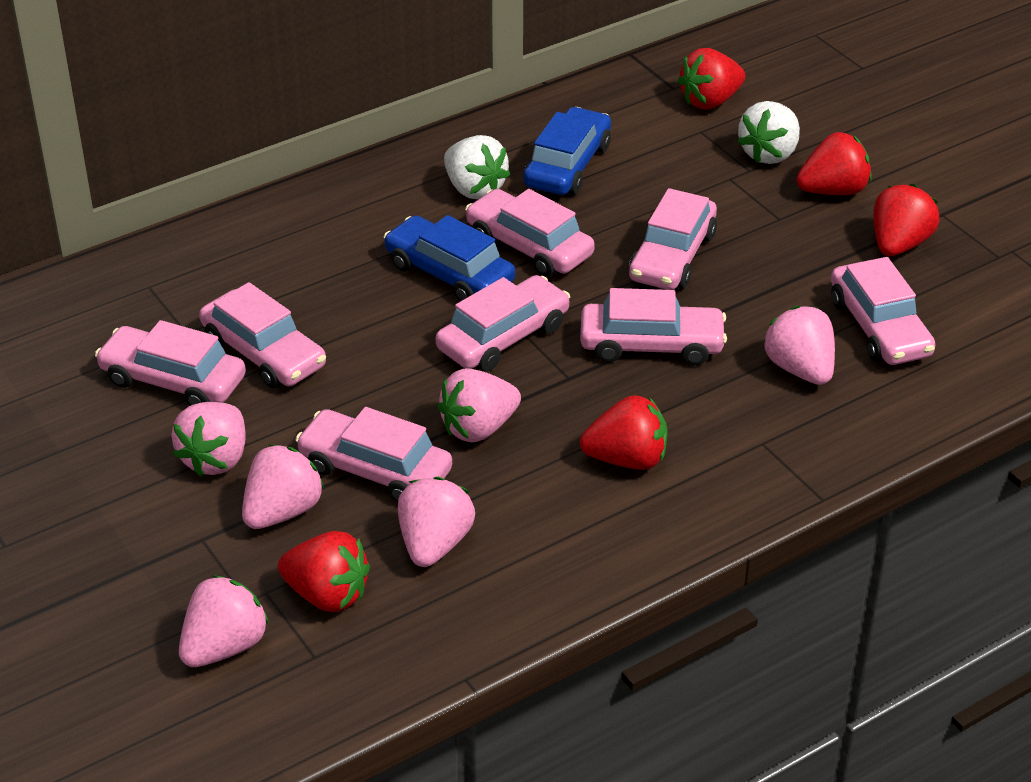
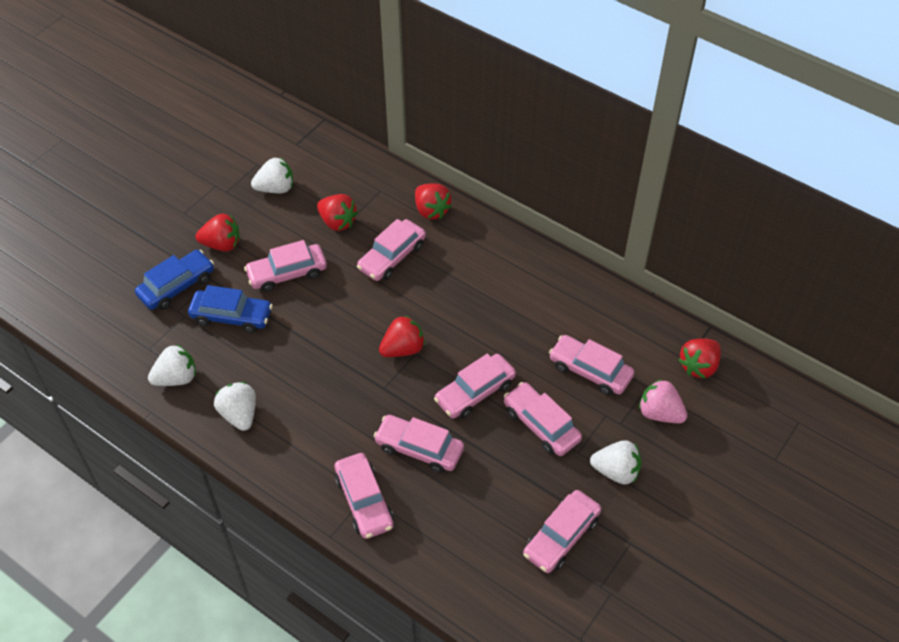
pink strawberry: [171,402,246,476] [179,575,269,667] [242,445,324,529] [398,477,475,567] [437,368,521,443] [763,306,835,385] = 6 -> [639,379,687,423] = 1
white strawberry: [444,135,510,199] [737,101,800,164] = 2 -> [148,344,196,386] [214,382,256,431] [251,157,293,193] [590,440,642,485] = 4

